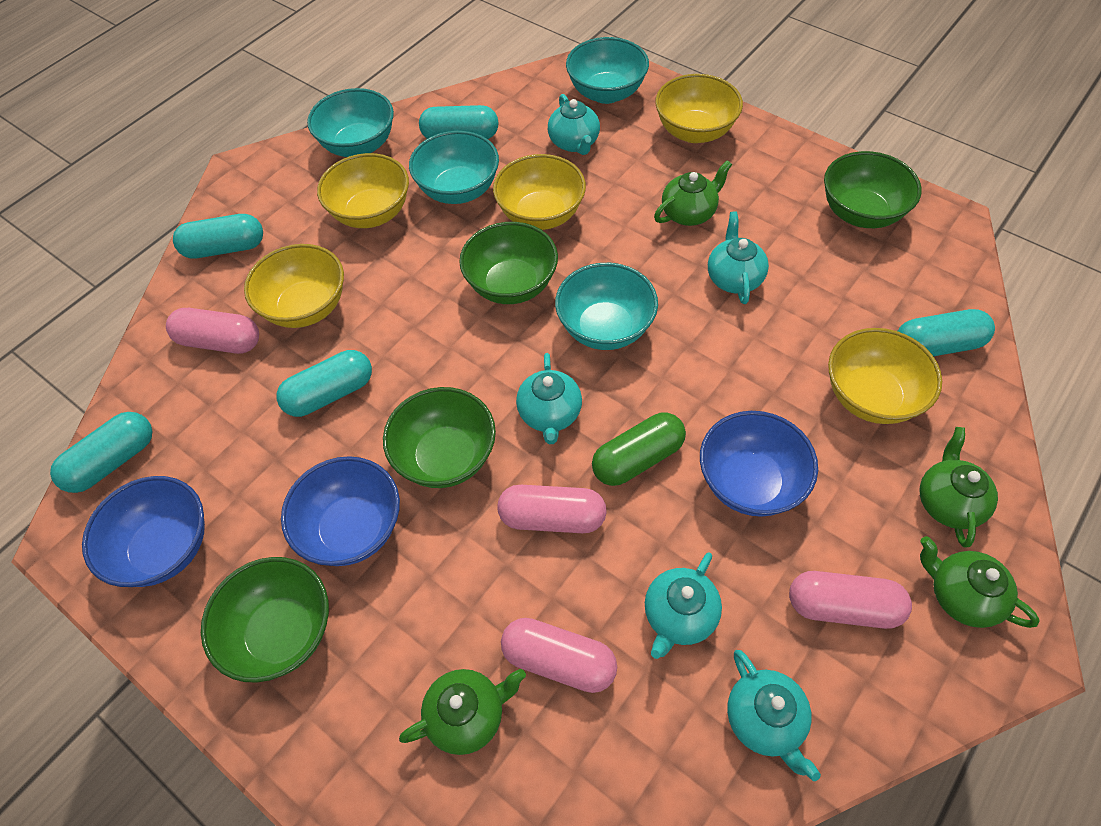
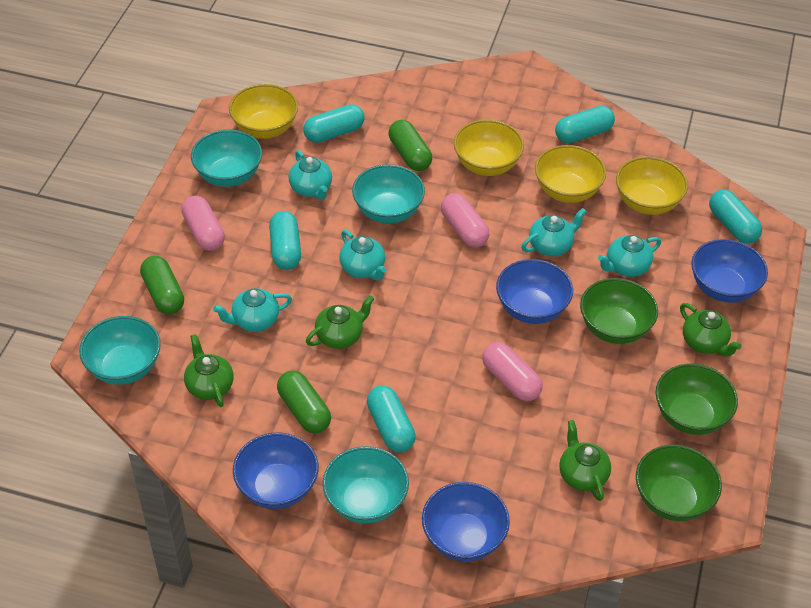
blue bowl: [82,476,205,587] [281,456,400,566] [700,411,818,517] = 3 -> [233,433,319,509] [422,482,510,561] [496,259,573,324] [691,239,768,303] = 4
green bowl: [201,557,329,683] [383,387,496,488] [459,222,558,304] [824,151,922,228] = 4 -> [580,278,658,344] [636,445,722,521] [656,364,738,435] = 3
green capsule: [592,412,686,486] = 1 -> [140,256,184,314] [277,371,331,433] [389,120,432,171] = 3
pink capsule: [166,308,259,354] [497,485,607,533] [501,618,617,693] [789,571,912,629] = 4 -> [181,196,225,251] [441,193,489,248] [482,342,543,401] = 3
yellow bowl: [244,244,344,328] [317,153,409,228] [493,154,586,230] [655,74,743,143] [828,328,942,424] = 5 -> [229,84,298,139] [454,120,524,176] [535,145,606,203] [616,156,688,215] = 4

